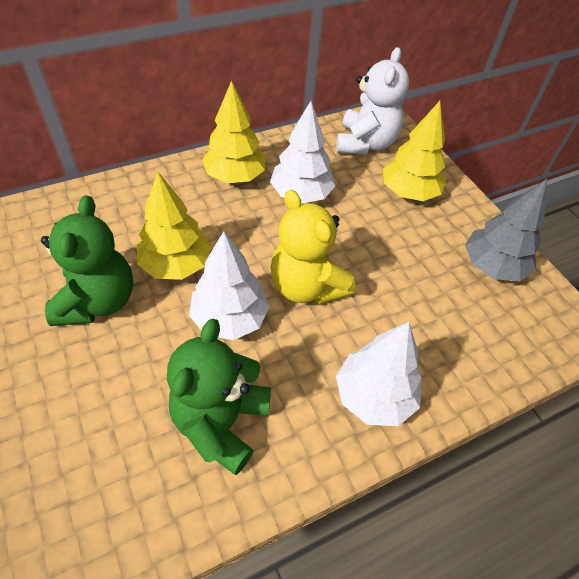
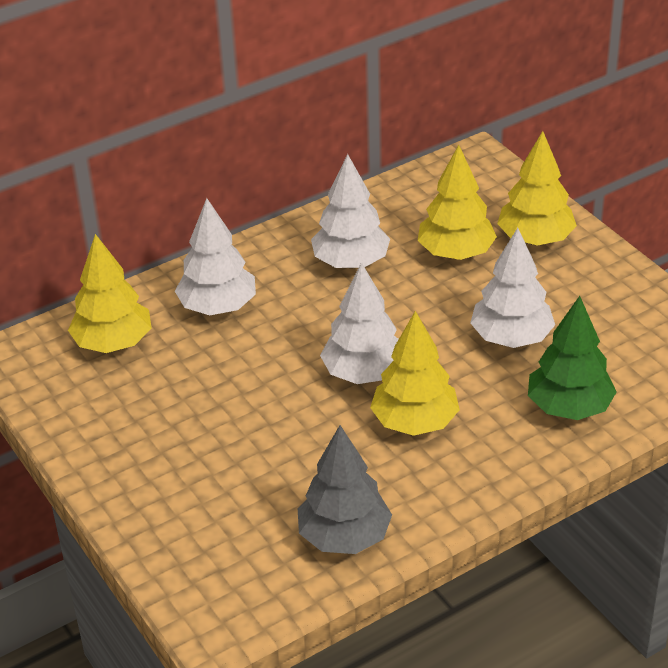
green teddy bear: [41,195,133,326] [167,319,271,475] = 2 -> none = 0
green tree: none = 0 -> [528,296,617,420] = 1
white teddy bear: [336,47,409,154] = 1 -> none = 0
white tree: [189,231,270,340] [270,101,335,204] [336,322,422,426] = 3 -> [175,198,256,315] [311,154,390,268] [320,262,399,384] [470,228,555,348] = 4
yellow teddy bear: [270,190,356,304] = 1 -> none = 0
yellow tree: [137,172,212,280] [202,80,266,183] [383,101,446,201] = 3 -> [68,234,152,353] [370,311,460,436] [418,145,497,260] [497,131,577,246] = 4

